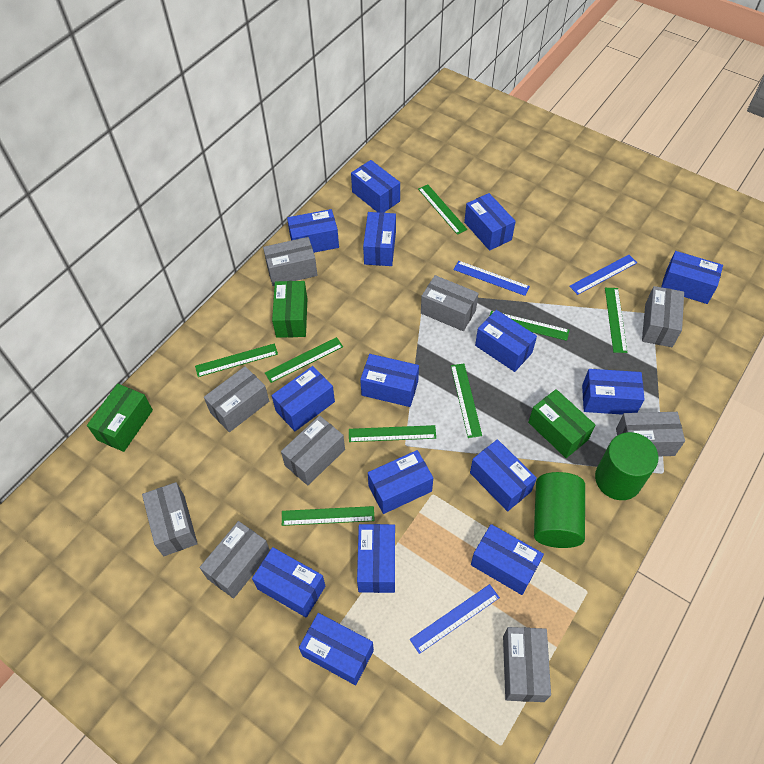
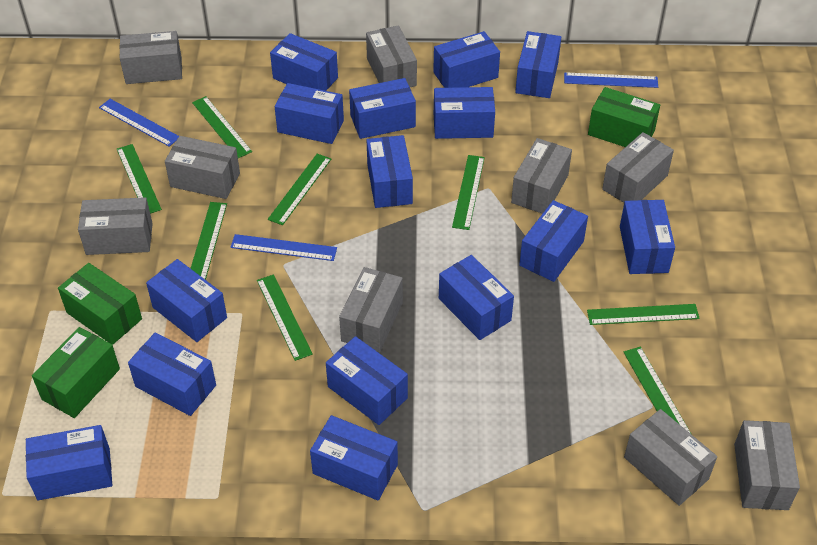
green cylinder: [534,472,585,548] [595,432,658,500] = 2 -> none = 0

